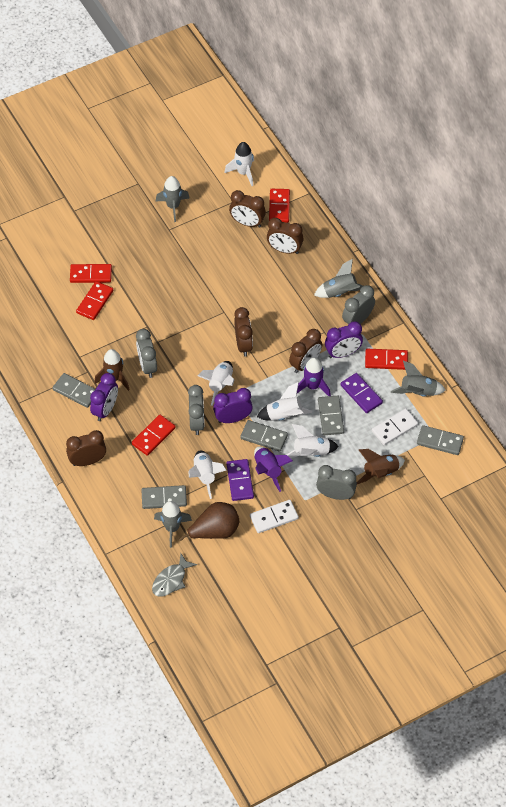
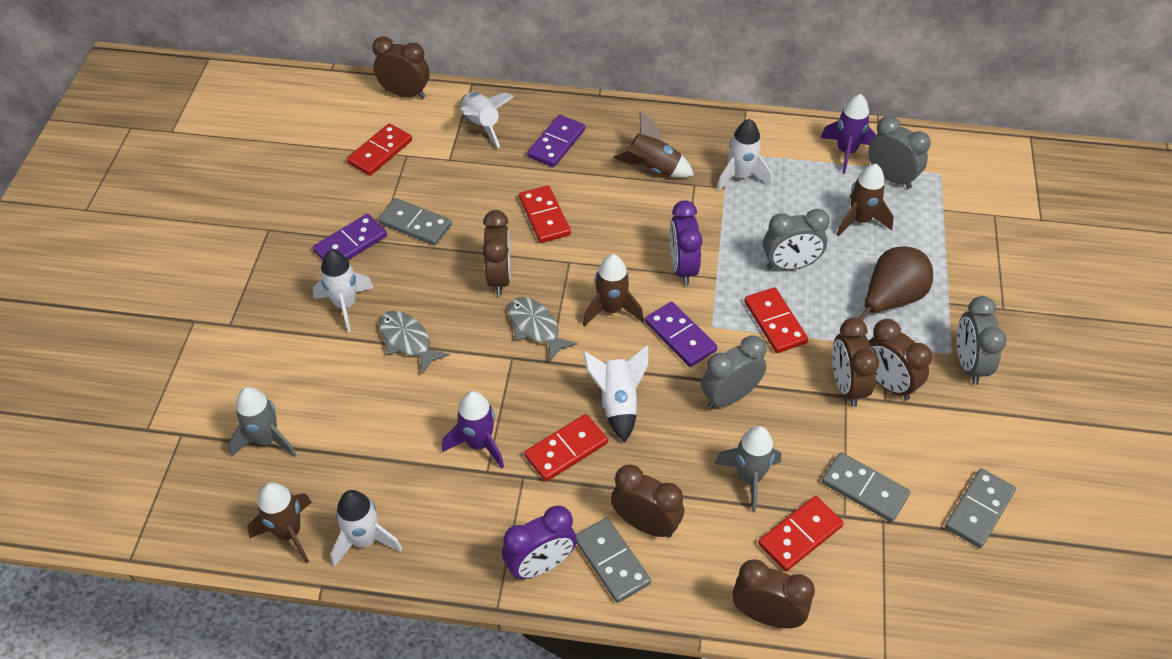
brown clock: [66,430,106,466] [229,190,266,228] [234,307,253,357] [267,218,304,254] [289,329,322,373] = 5 -> [372,36,429,99] [482,210,511,296] [611,464,684,538] [732,559,815,628] [832,318,879,407] [869,319,932,400] = 6
brown rocket: [94,349,130,391] [357,449,405,484] = 2 -> [247,482,312,563] [583,254,644,327] [614,111,694,178] [837,164,894,237] = 4
grey domino: [52,373,96,408] [141,485,187,509] [240,420,288,452] [318,396,344,435] [417,425,464,455] = 5 -> [378,198,452,246] [576,518,651,603] [822,452,910,522] [945,468,1016,548] = 4
grey fish: [152,554,197,597] = 1 -> [379,311,450,374] [508,297,578,361] = 2
grey rocket: [154,501,192,548] [156,176,189,222] [314,259,363,298] [391,361,446,397] = 4 -> [228,387,297,458] [714,426,781,512] = 2
purple clock: [90,373,118,421] [213,388,253,423] [325,321,363,358] = 3 -> [502,506,577,579] [670,200,703,285] = 2
purple domino: [227,459,254,501] [340,373,383,413] = 2 -> [313,214,387,260] [527,115,585,167] [645,302,717,367] = 3
white domino: [250,500,299,533] [372,409,418,445] = 2 -> none = 0

